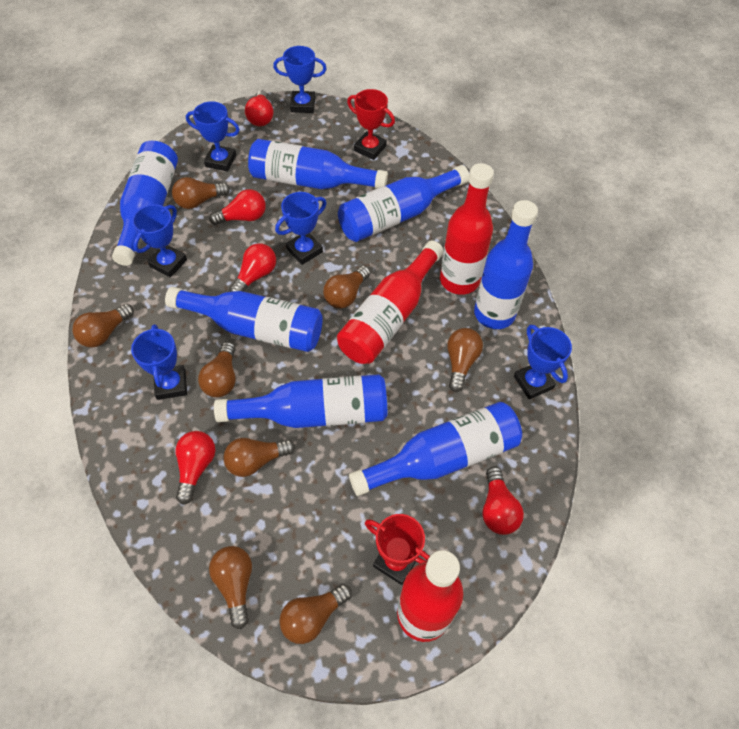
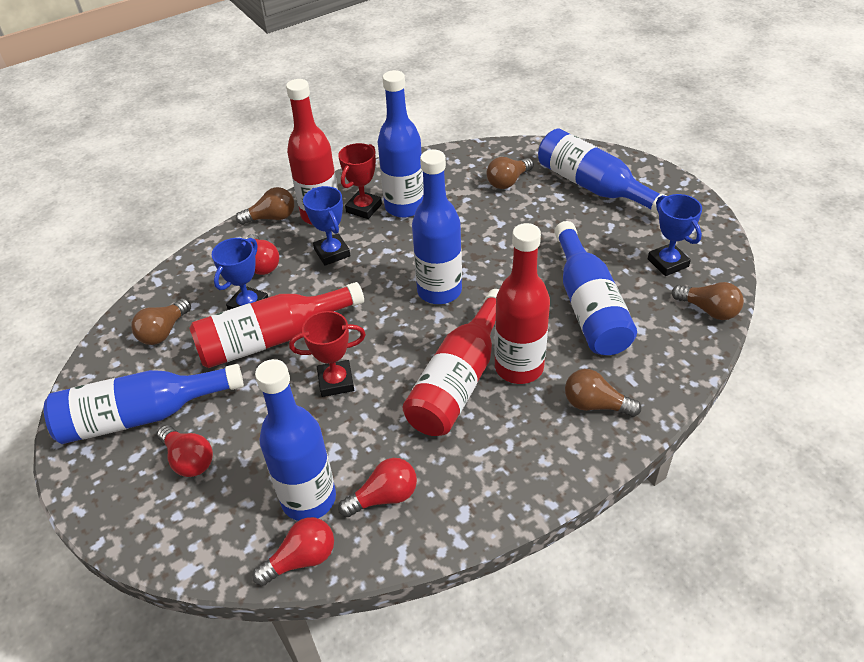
blue bottle: [112,141,178,266] [165,287,323,352] [214,374,387,428] [248,139,388,189] [338,165,469,242] [349,402,522,496] [474,200,538,329] = 7 -> [44,364,244,444] [255,359,336,521] [378,70,424,218] [412,150,462,304] [538,129,666,215] [554,221,637,355] = 6
blue trophy: [131,324,187,400] [132,204,187,278] [186,101,240,172] [273,46,327,113] [275,192,326,265] [514,325,572,399] = 6 -> [212,238,268,310] [303,186,350,266] [648,194,702,276] = 3
brown light bulb: [72,304,134,348] [172,177,230,209] [198,342,236,397] [209,546,252,629] [223,438,295,477] [279,584,352,644] [323,266,370,308] [447,328,483,392] = 8 -> [131,298,191,345] [236,187,294,225] [486,157,534,189] [565,369,641,417] [672,282,744,320] = 5
red bottle: [337,241,444,364] [397,550,463,642] [440,163,494,295] = 3 -> [189,282,364,368] [286,79,338,225] [403,289,499,436] [494,223,550,384] = 4
red light bulb: [176,431,215,505] [209,189,266,225] [229,243,276,292] [245,90,274,126] [483,466,524,535] = 5 -> [157,425,213,477] [246,234,279,275] [252,517,334,586] [338,458,417,517] = 4

